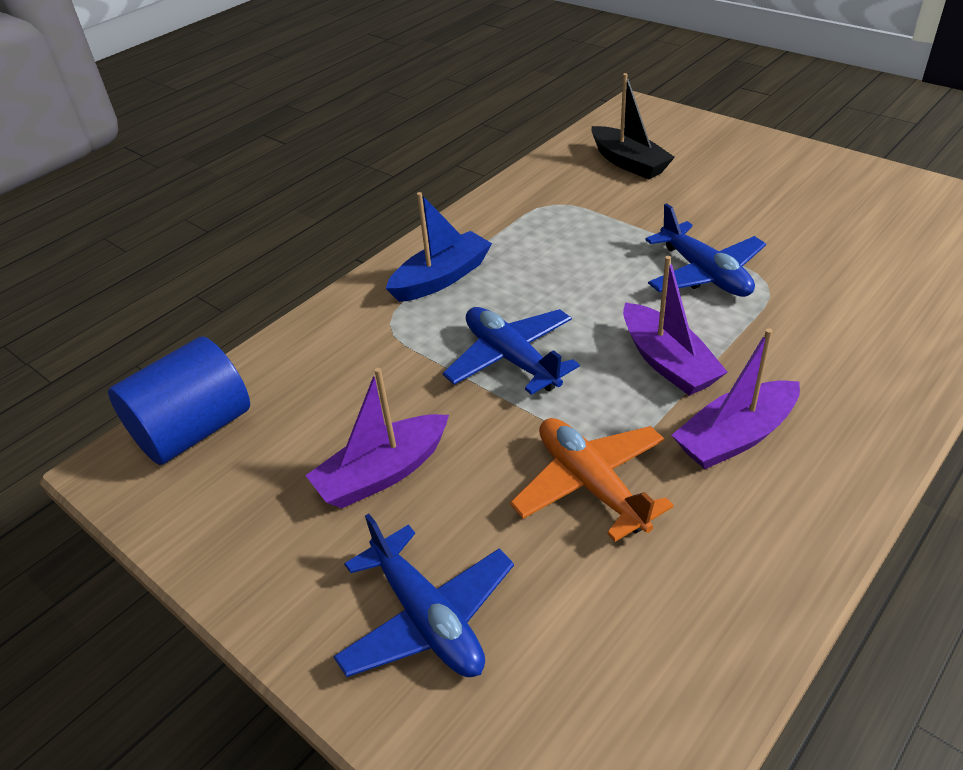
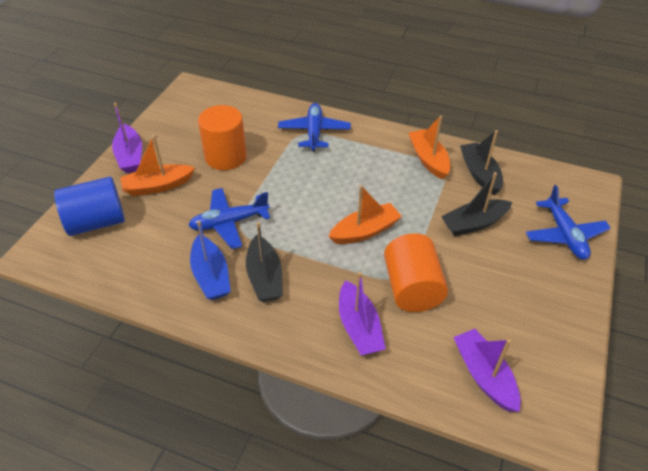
black boat: [591,73,675,179] = 1 -> [246,222,283,302] [441,172,512,236] [460,130,503,195] = 3
orange boat: none = 0 -> [120,135,195,196] [328,185,402,244] [409,116,450,180] = 3
orange cylinder: none = 0 -> [198,105,247,170] [384,233,448,312] = 2
orange plane: [510,418,674,542] = 1 -> none = 0

